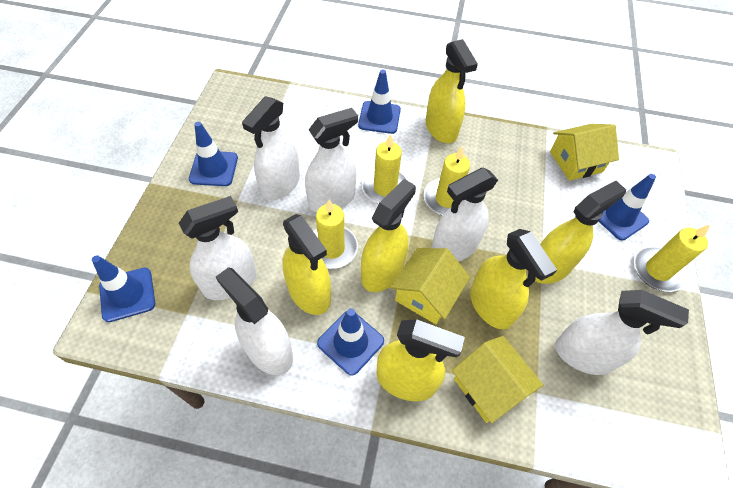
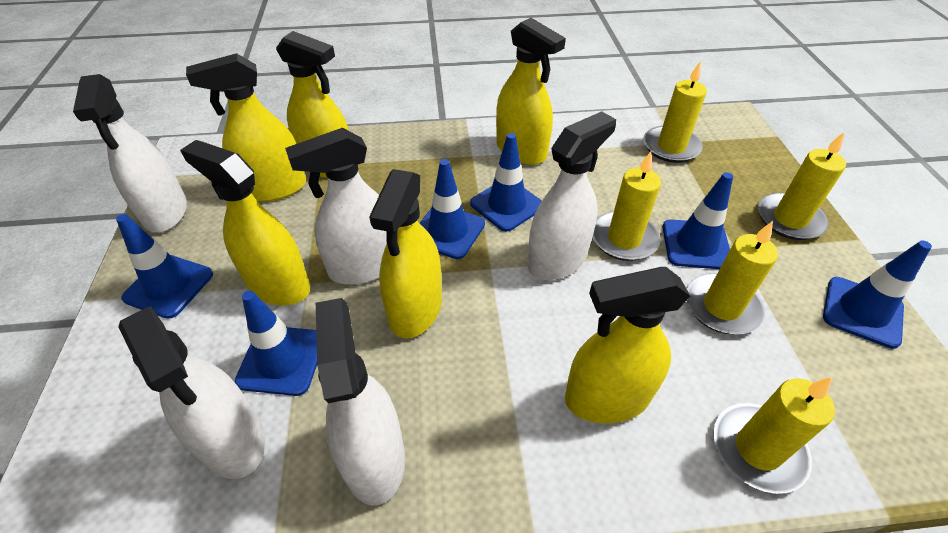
blue traffic cone: [92,255,155,322] [189,122,238,186] [317,308,384,376] [358,70,401,134] [599,174,656,240] = 5 -> [116,214,213,319] [234,291,317,396] [420,159,485,259] [470,133,542,231] [663,172,733,269] [823,240,932,349] = 6
white spray bottle: [179,196,257,300] [216,267,293,375] [242,96,300,201] [305,108,358,212] [432,168,498,262] [555,290,689,375] = 6 -> [73,74,187,232] [118,306,265,479] [285,128,387,285] [316,298,405,505] [527,111,616,280] = 5
yellow candle: [313,200,358,269] [361,134,408,204] [424,147,470,216] [634,225,710,292] = 4 -> [593,152,661,261] [644,62,707,163] [687,221,778,334] [714,377,835,494] [758,132,846,240] = 5
yellow house: [390,248,470,325] [452,336,543,423] [550,124,619,181] = 3 -> none = 0

